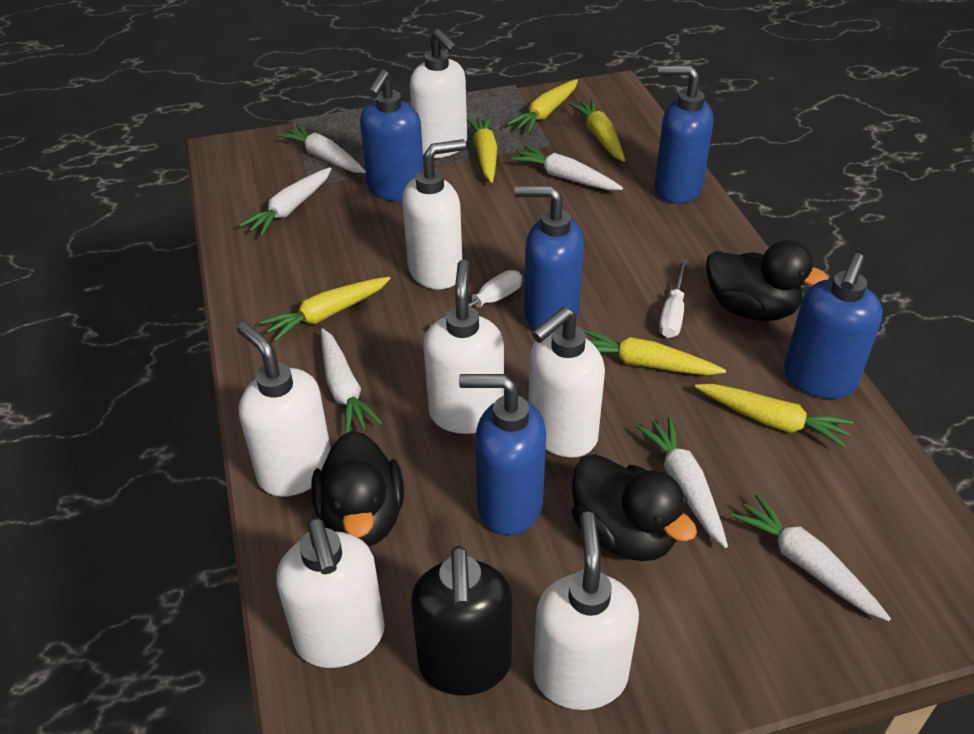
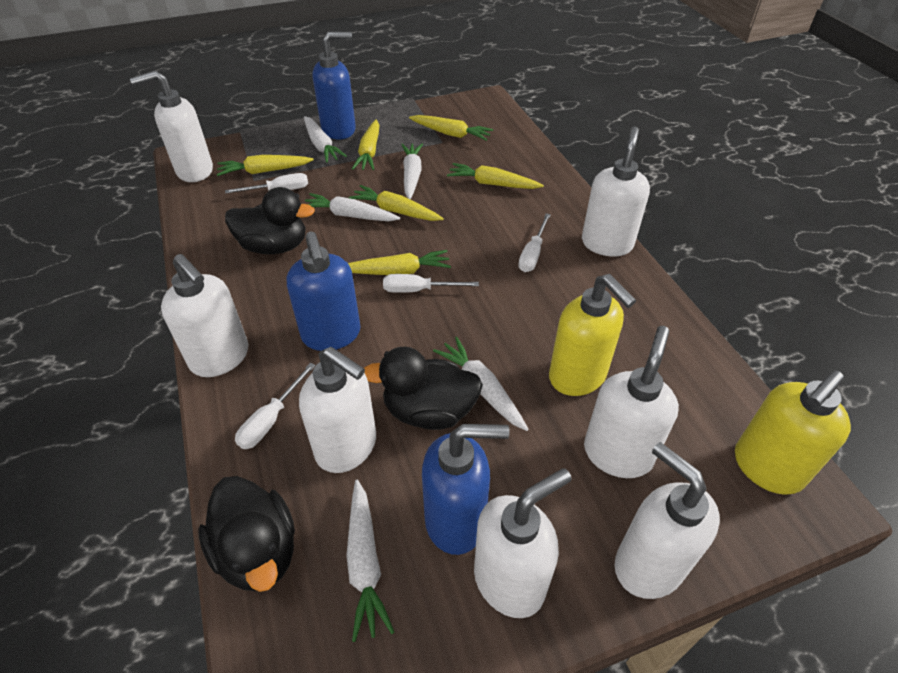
black soap dispenser: [411,546,512,696] = 1 -> none = 0
blue soap dispenser: [360,70,424,201] [459,374,546,535] [515,185,584,330] [655,65,713,204] [784,253,883,399] = 5 -> [287,232,361,351] [313,32,356,140] [422,424,510,555] = 3
white carrot: [239,167,332,236] [277,124,366,173] [321,328,382,433] [511,145,623,190] [636,417,728,548] [731,494,891,621] = 6 -> [304,116,347,163] [305,193,400,221] [346,480,394,642] [401,143,423,200] [433,337,529,431] = 5
white screwdriver: [430,270,522,327] [659,259,687,338] = 2 -> [225,173,308,194] [235,363,316,449] [383,274,479,293] [518,213,551,272] = 4
yellow soap dispenser: none = 0 -> [549,274,636,396] [735,370,851,495] = 2

